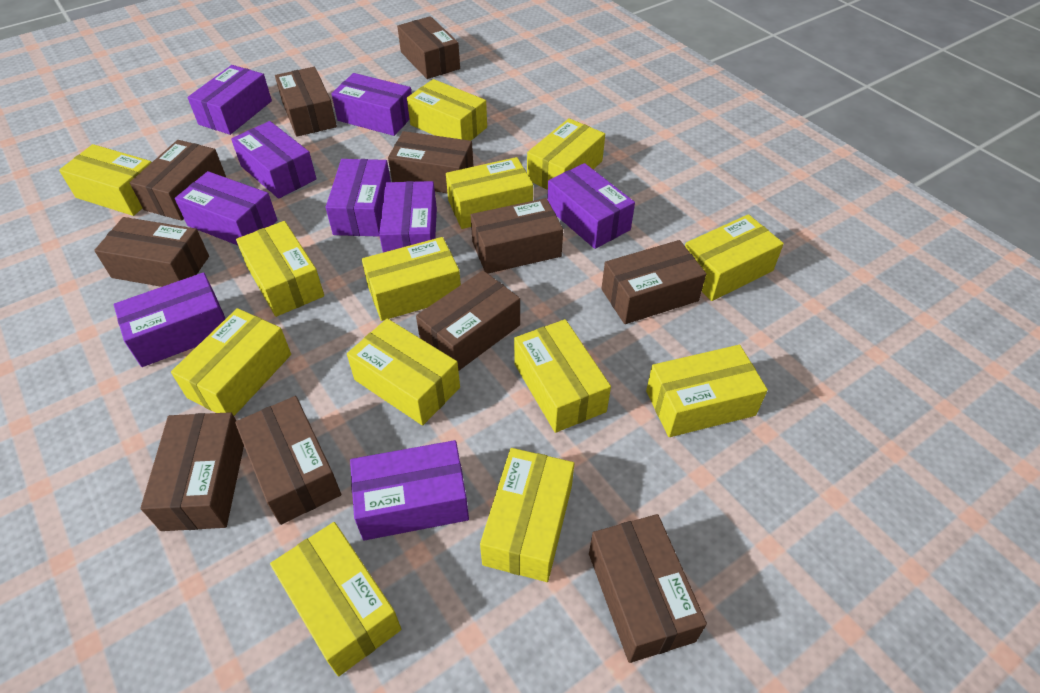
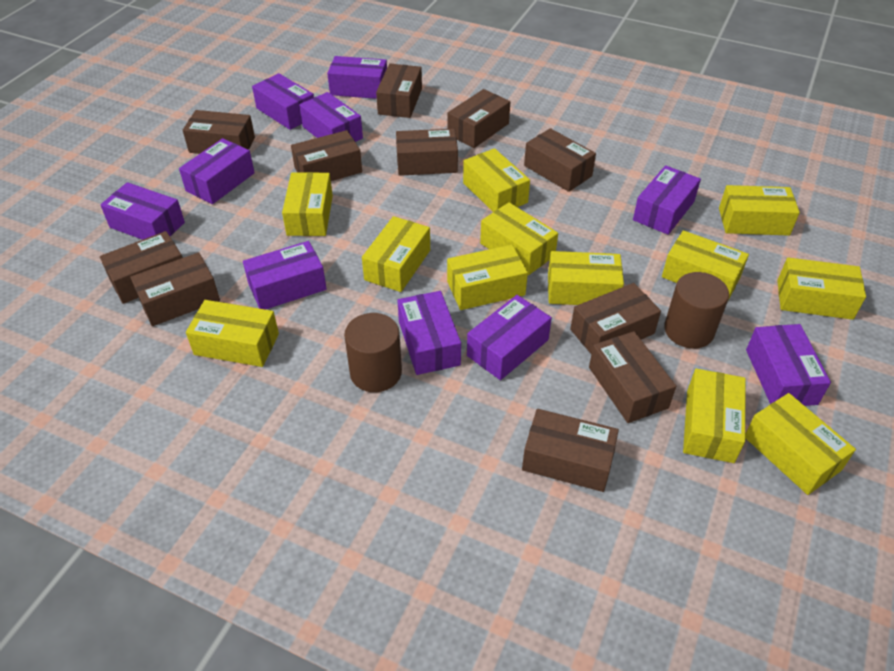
brown cylinder: none = 0 -> [344,313,402,392] [664,272,729,349] = 2
purple box: [114,272,225,367] [175,171,278,245] [188,65,272,135] [231,121,317,199] [326,159,391,237] [331,73,412,136] [350,440,469,541] [379,181,437,253] [547,163,635,249] = 9 -> [100,182,185,240] [179,138,255,204] [243,241,327,310] [252,73,314,130] [299,92,363,142] [327,56,387,99] [397,291,461,375] [467,295,552,380] [633,165,701,235] [746,324,831,406] = 10
yellow box: [59,144,152,216] [171,308,291,416] [236,221,324,317] [270,522,401,676] [347,319,460,426] [362,237,461,321] [407,79,487,141] [446,157,533,229] [480,448,574,582] [514,319,611,433] [527,118,605,190] [646,345,768,437] [685,214,784,301] = 13 -> [186,300,279,367] [282,172,333,236] [362,216,430,292] [447,245,528,310] [463,148,530,212] [480,202,558,275] [548,251,624,305] [662,230,749,300] [683,369,746,463] [719,185,800,236] [745,393,856,495] [777,257,866,320] = 12

